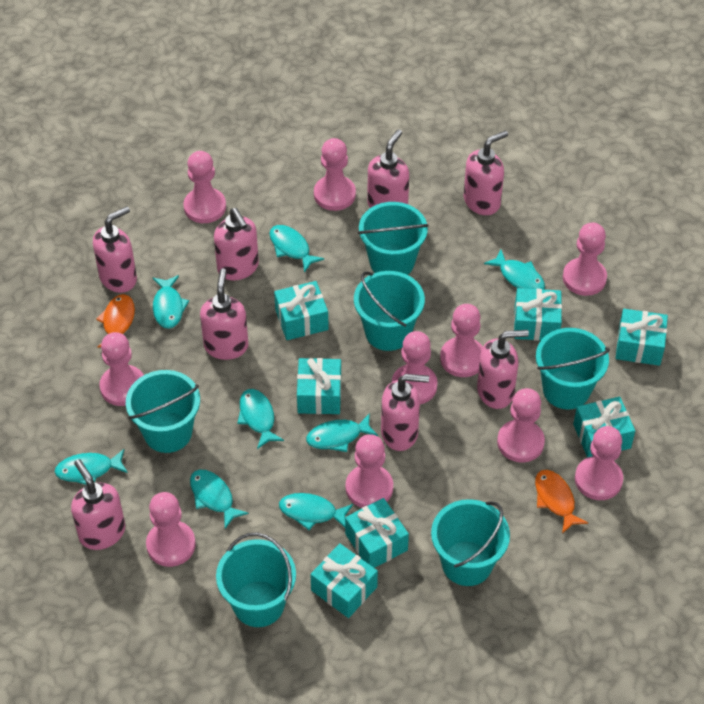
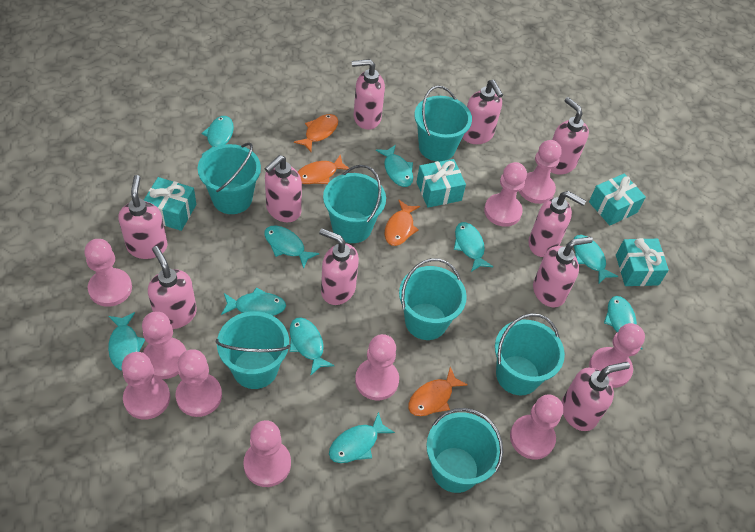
orange fish: [96,294,135,348] [535,470,588,534] = 2 -> [294,114,338,152] [298,154,349,184] [385,200,420,246] [408,367,468,416] = 4
pink soap dispenser: [71,459,125,550] [93,206,137,293] [200,268,249,360] [214,208,259,280] [367,129,409,208] [381,374,429,451] [464,130,508,215] [477,330,529,409] = 8 -> [118,175,168,259] [148,246,197,329] [265,155,302,222] [319,229,359,305] [352,59,385,130] [462,80,503,144] [528,191,586,257] [533,237,593,307] [551,97,589,174] [562,362,630,431] = 10
turquoise bucket: [126,370,200,453] [216,532,296,627] [354,271,425,351] [358,202,429,275] [431,499,510,586] [536,328,610,409] = 6 -> [198,143,261,214] [215,311,291,389] [323,165,386,243] [399,258,467,340] [414,86,472,162] [426,408,503,493] [495,313,565,395] = 7
turquoise fish: [55,449,128,485] [153,275,189,329] [190,470,249,529] [237,389,284,449] [269,225,324,273] [279,493,353,530] [306,413,378,452] [484,249,545,290] = 8 -> [108,312,145,370] [202,116,234,155] [221,288,286,316] [264,225,319,269] [290,317,335,376] [329,412,395,463] [376,145,413,187] [454,222,493,272] [574,235,618,285] [604,296,643,350] = 10
turquoise gift: [274,281,329,340] [297,358,341,414] [310,543,378,618] [345,498,409,568] [514,288,562,341] [573,397,635,458] [616,309,668,366] = 7 -> [144,177,196,231] [417,159,466,208] [589,174,646,226] [616,238,669,286] = 4

